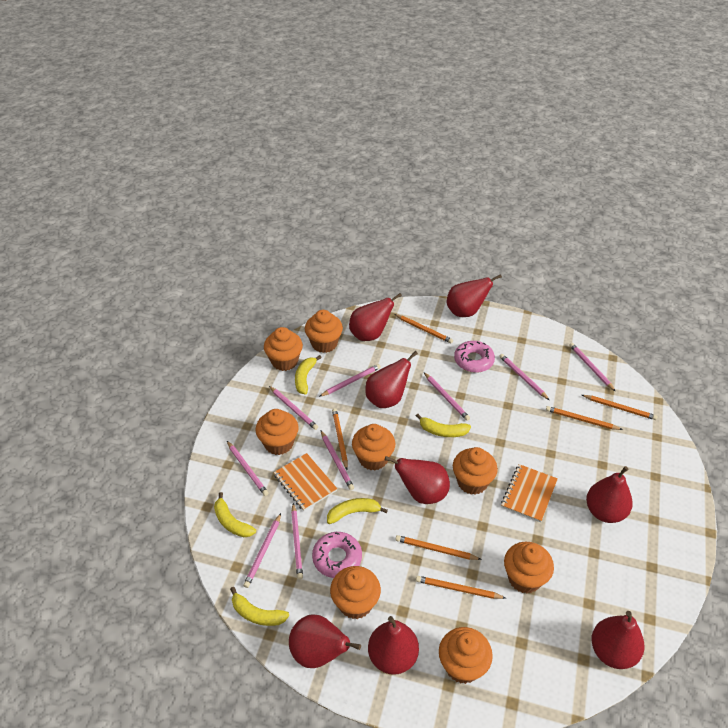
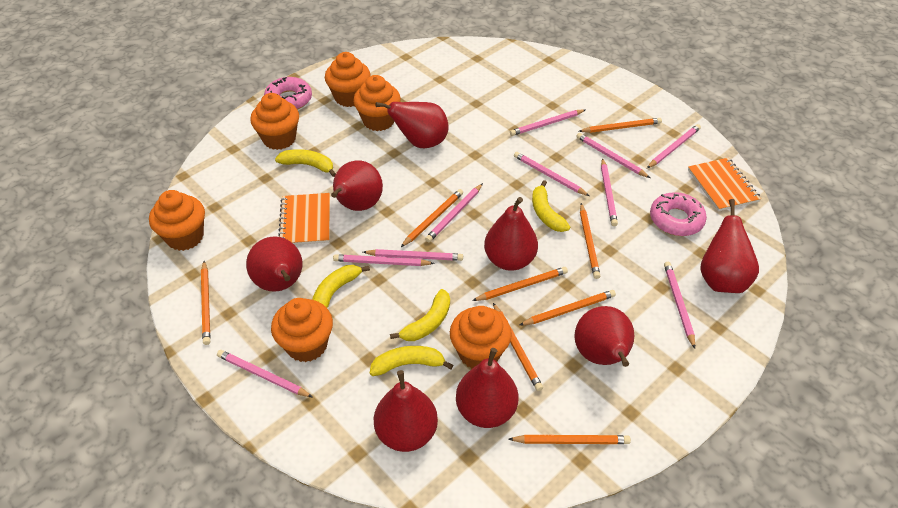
orange cupcake: [255,409,299,455] [264,327,303,371] [305,310,343,353] [330,566,381,619] [352,424,395,471] [439,627,493,684] [453,447,498,495] [504,542,554,593] = 8 -> [149,190,205,251] [250,93,299,150] [271,298,333,362] [325,52,370,107] [353,75,401,131] [450,306,512,369] = 6
orange pencil: [332,408,348,470] [394,314,453,343] [395,535,482,560] [416,576,506,599] [546,406,623,430] [582,395,658,420] = 6 -> [201,261,210,345] [401,189,463,247] [472,267,568,301] [493,303,543,391] [508,435,631,444] [520,290,616,325] [579,118,662,133] [580,203,600,279] = 8
pink pencil: [227,441,269,496] [243,513,281,588] [269,386,318,430] [291,503,303,580] [319,364,381,397] [321,431,354,490] [424,372,470,421] [499,354,549,400] [569,343,616,392] = 9 -> [217,350,312,397] [333,254,435,266] [363,249,463,261] [425,183,483,242] [510,109,585,136] [514,152,589,196] [576,133,650,178] [601,158,618,226] [647,124,701,168] [664,262,695,349] = 10

